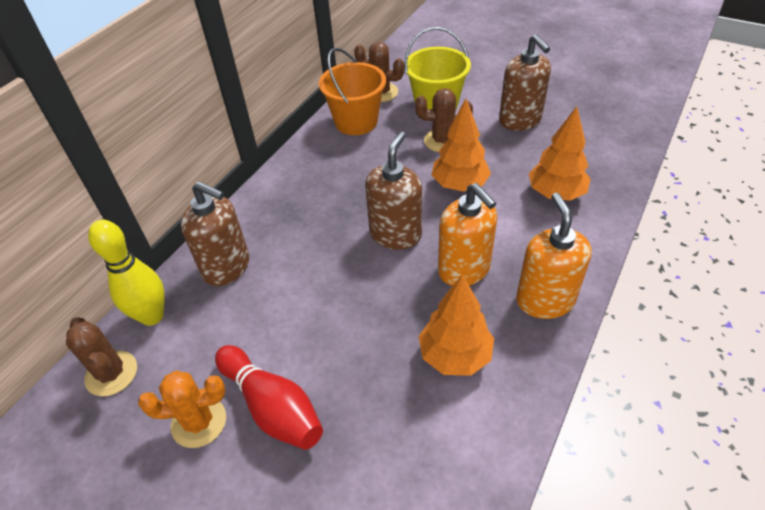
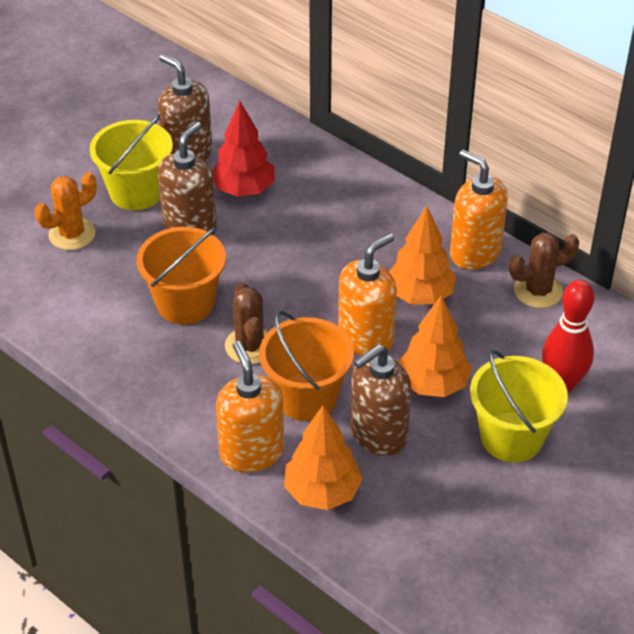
brown cactus: [66,317,137,396] [354,42,404,102] [415,88,473,152] = 3 -> [225,282,268,364] [509,232,580,308] = 2
orange bucket: [319,48,386,135] = 1 -> [137,227,226,324] [259,311,354,421] = 2
orange soap dispenser: [438,183,497,286] [516,193,592,319] = 2 -> [216,341,284,473] [338,233,397,355] [450,150,508,270] = 3
red tree: none = 0 -> [212,101,275,197] = 1
yellow bowling pin: [88,220,165,326] = 1 -> none = 0
yellow bucket: [404,27,471,109] = 1 -> [90,114,173,210] [470,349,568,462] = 2

